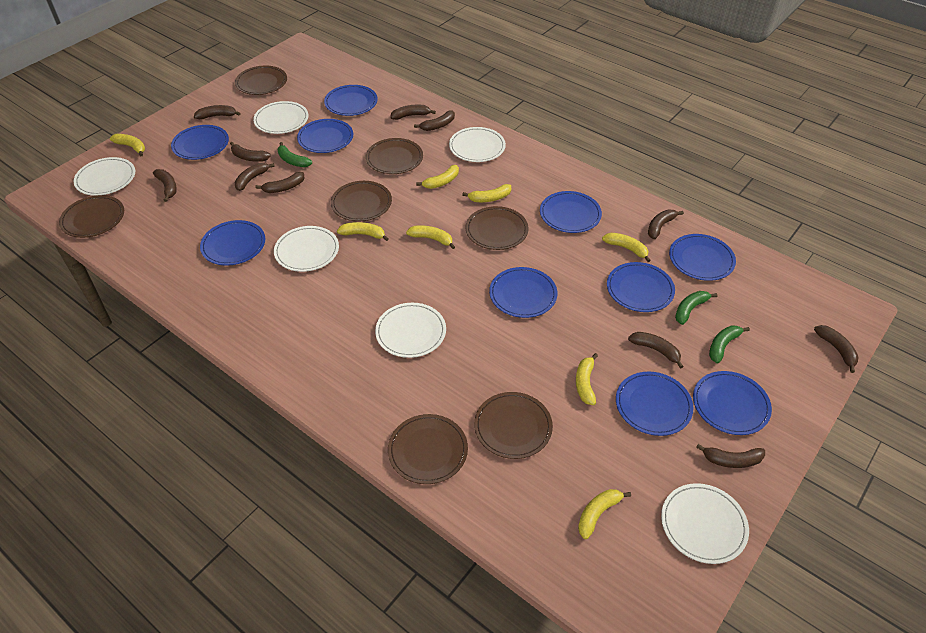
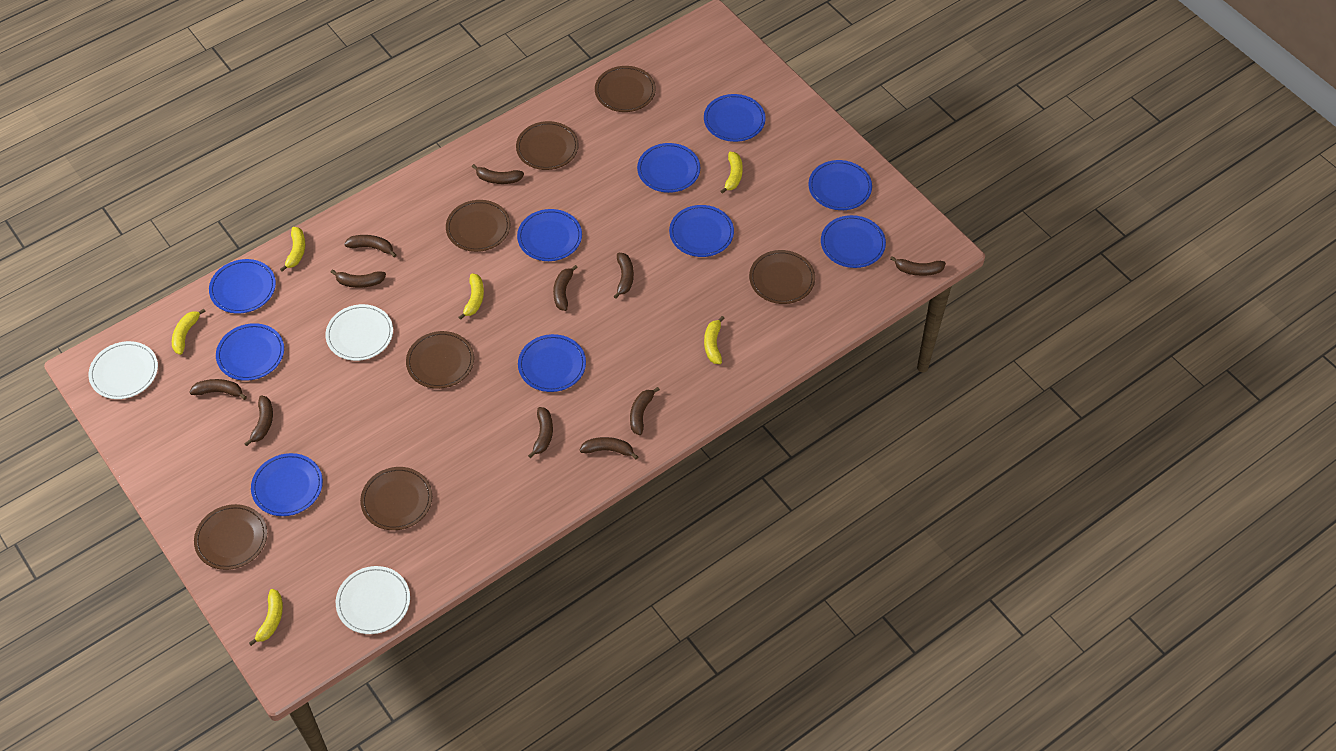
green banana: [278,142,312,167] [675,291,718,325] [709,326,750,364] = 3 -> none = 0
white plate: [74,157,135,196] [253,101,309,134] [274,226,339,272] [375,303,446,358] [449,127,506,162] [661,483,749,564] = 6 -> [88,341,158,399] [325,304,393,361] [336,566,410,634] = 3
yellow banana: [110,134,145,156] [337,222,389,241] [406,225,455,249] [416,165,459,189] [462,184,511,202] [576,353,598,405] [578,489,631,539] [602,233,651,262] = 8 -> [172,309,206,355] [249,589,283,646] [280,227,305,272] [459,273,484,320] [704,316,725,364] [721,152,743,194] = 6

